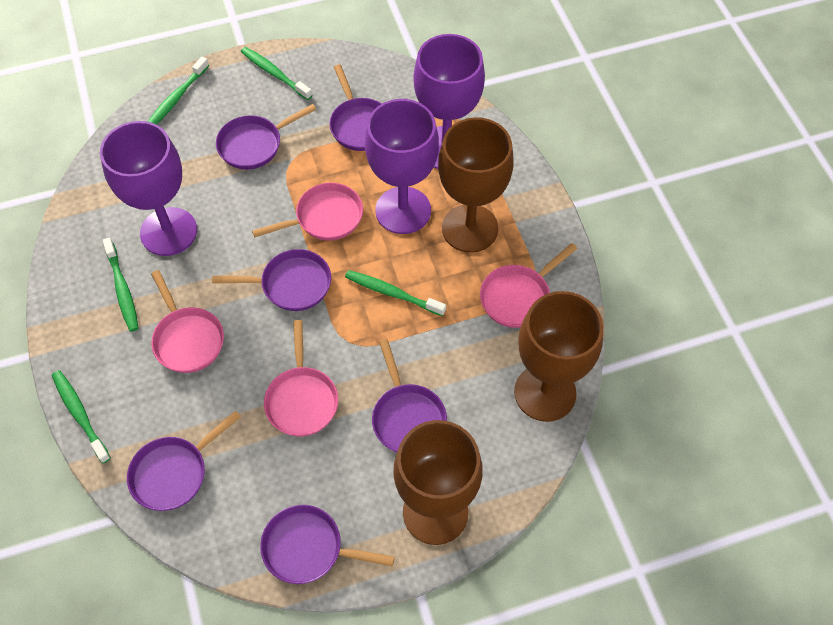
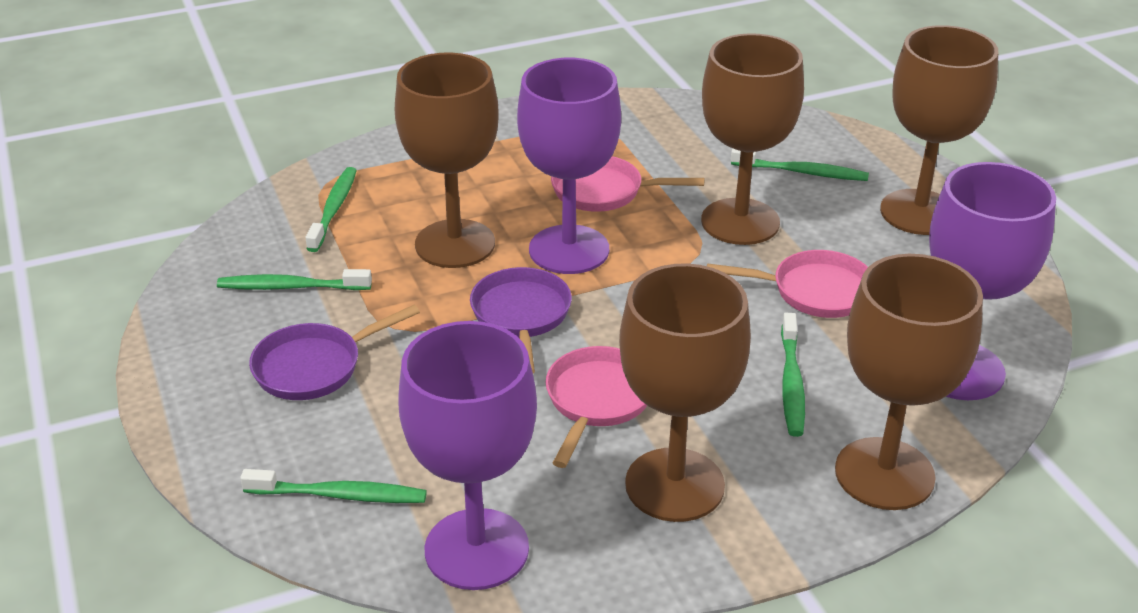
brown goblet: [394,420,483,545] [438,117,514,253] [514,291,603,422] = 3 -> [395,53,499,268] [619,263,751,522] [701,33,804,245] [835,254,983,510] [880,25,998,235] = 5
pink pan: [151,270,224,373] [252,183,363,241] [264,320,338,436] [480,243,577,328] = 4 -> [546,346,647,468] [551,156,705,212] [707,250,868,318] = 3
purple pan: [127,411,241,511] [212,249,331,311] [216,104,316,170] [260,505,395,584] [329,65,382,151] [372,339,447,453] = 6 -> [249,305,420,400] [470,267,572,374] = 2

